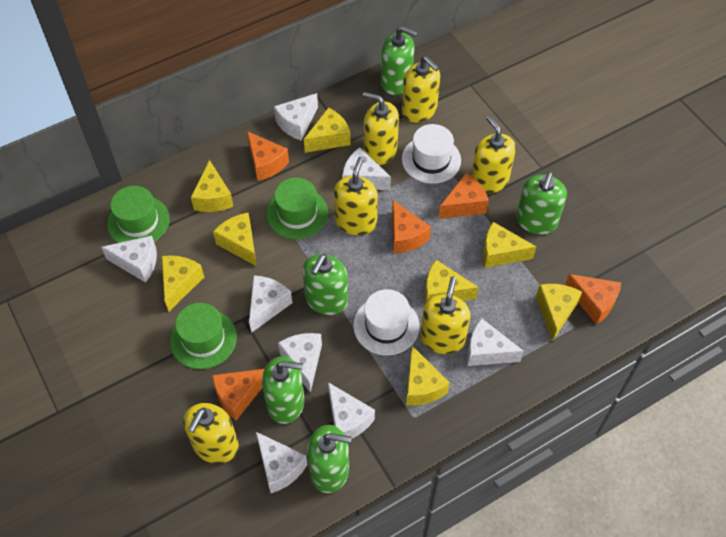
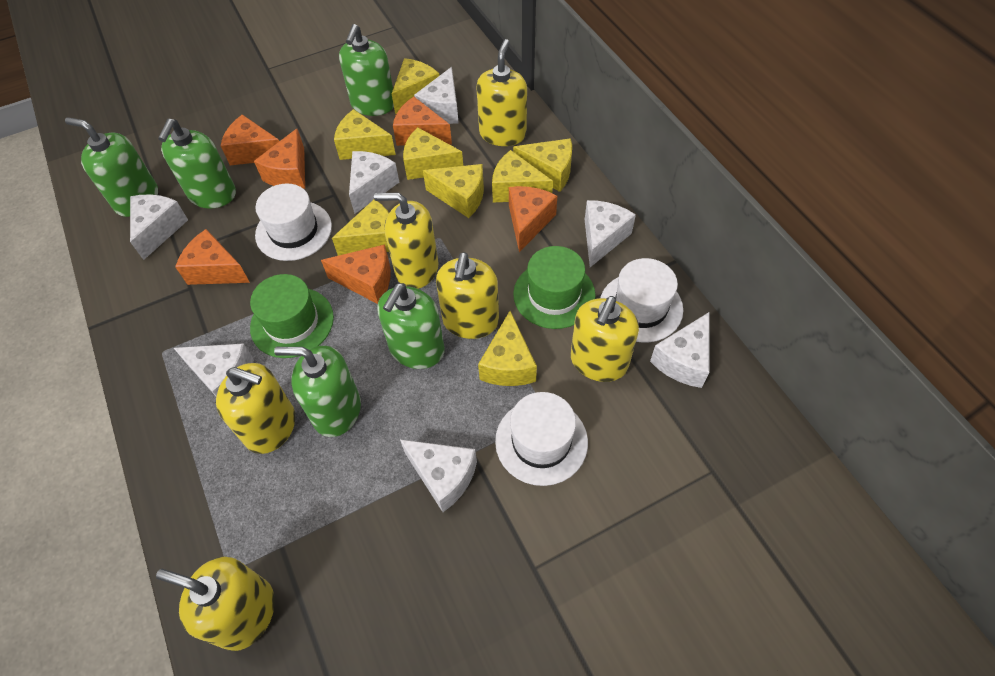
green hat: [107,186,170,243] [170,303,237,369] [267,178,328,239] = 3 -> [250,274,334,358] [513,246,596,329] = 2
orange cheese: [212,369,264,420] [247,131,289,181] [392,200,431,254] [438,173,489,219] [565,274,621,325] = 5 -> [175,229,250,285] [221,114,279,165] [254,129,305,189] [321,244,391,304] [393,97,452,146] [509,186,557,252] = 6
white cheese: [101,236,157,283] [249,275,292,333] [256,432,308,493] [274,93,318,140] [278,333,322,393] [328,382,375,438] [342,147,391,190] [467,318,524,366] = 8 -> [130,194,188,260] [174,343,254,396] [349,151,400,214] [400,440,477,512] [414,67,459,124] [585,200,636,267] [650,312,709,388] = 7
white hat: [353,289,419,355] [402,124,461,184] = 2 -> [255,184,332,261] [495,392,588,486] [600,258,683,343] = 3

